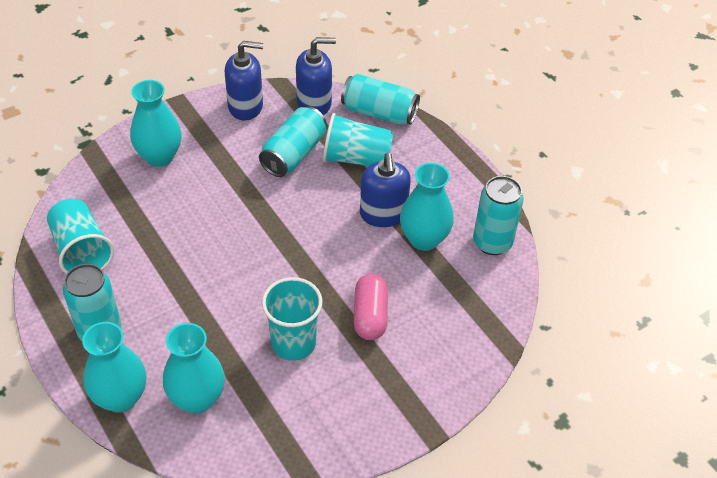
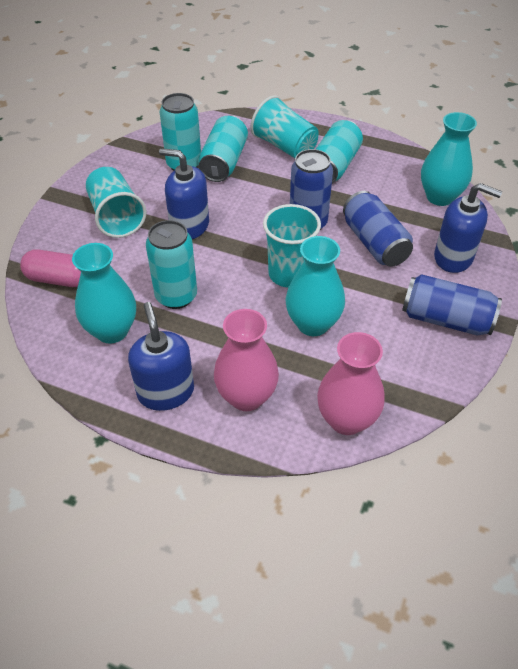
blue can: none = 0 -> [290,149,333,230] [343,191,413,267] [402,274,502,336] = 3
pink vase: none = 0 -> [214,309,279,411] [317,332,385,435] = 2
turquoise vase: [82,322,146,413] [130,80,182,167] [163,323,225,413] [400,163,454,251] = 4 -> [72,243,136,344] [285,236,345,336] [421,112,477,206] = 3

